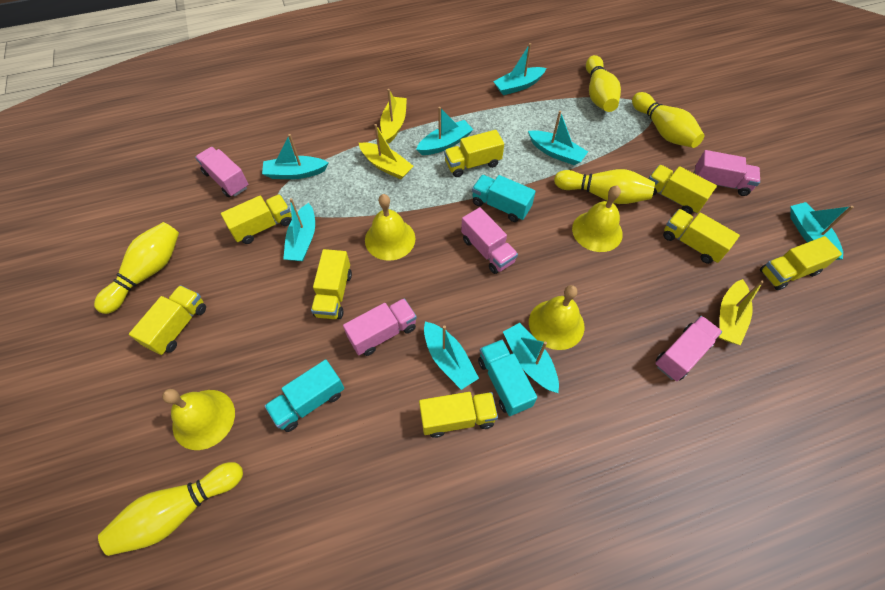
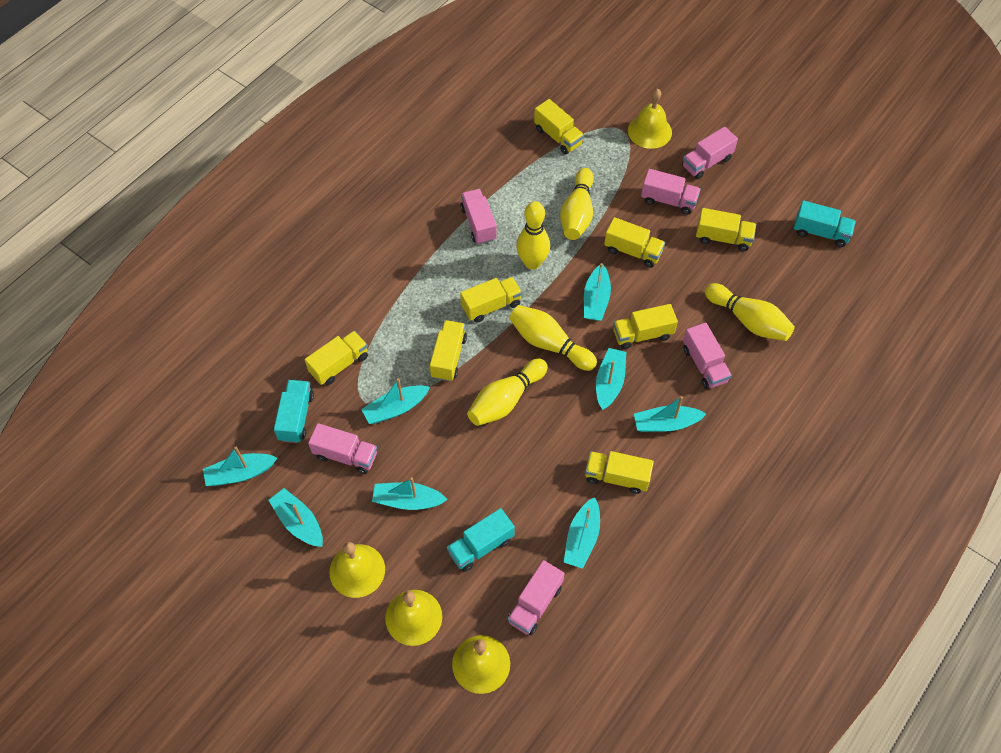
pink truck: [195,147,249,197] [343,298,417,356] [461,207,518,274] [655,316,722,381] [694,150,760,196] = 5 -> [308,423,377,474] [460,189,497,244] [507,560,565,635] [641,169,701,215] [682,127,738,179] [683,323,732,389] = 6
yellow boat: [359,124,414,179] [380,89,407,144] [718,279,764,345] = 3 -> none = 0

